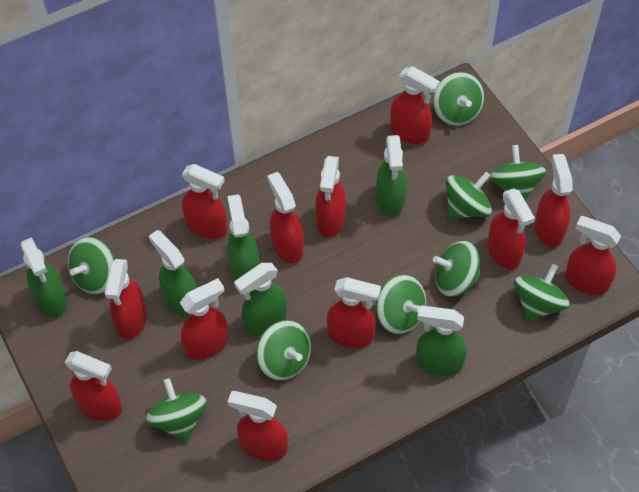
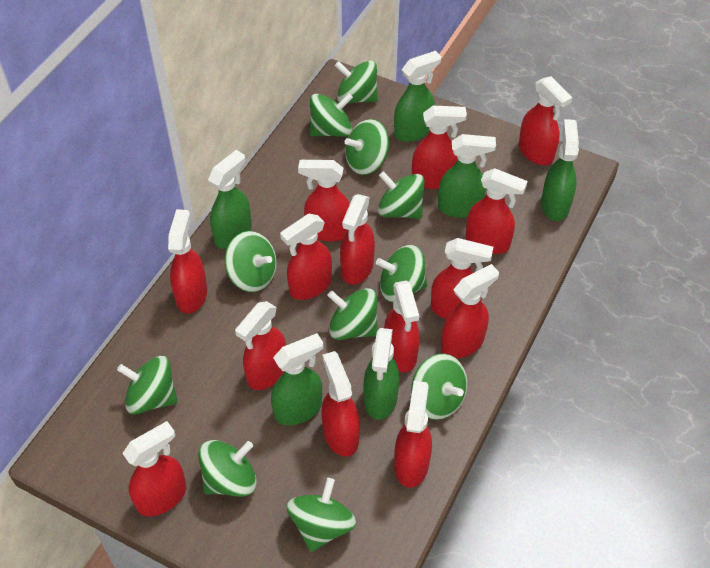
green spinning top: [68,237,115,295] [146,378,207,442] [256,320,311,381] [376,275,426,334] [433,72,484,126] [433,241,481,297] [446,172,492,219] [490,145,546,200] [514,264,570,322] = 9 -> [117,356,178,414] [198,440,257,497] [225,231,276,292] [286,478,356,552] [310,93,353,137] [327,288,378,340] [335,61,378,104] [345,119,389,175] [376,245,427,302] [378,171,425,219] [411,354,467,420] = 11
red spray bottle: [65,351,122,421] [105,259,147,339] [180,278,228,360] [182,164,227,239] [228,391,288,461] [267,172,304,263] [315,156,346,237] [327,277,381,348] [390,66,440,144] [487,188,535,270] [535,154,573,247] [565,216,621,295] = 12 -> [122,421,186,517] [168,209,207,313] [235,301,286,390] [280,214,332,300] [298,160,350,242] [321,351,360,457] [340,194,375,285] [384,280,420,372] [394,381,432,488] [412,106,467,189] [431,238,493,319] [441,264,499,358] [466,168,528,254] [519,76,572,165] = 14

